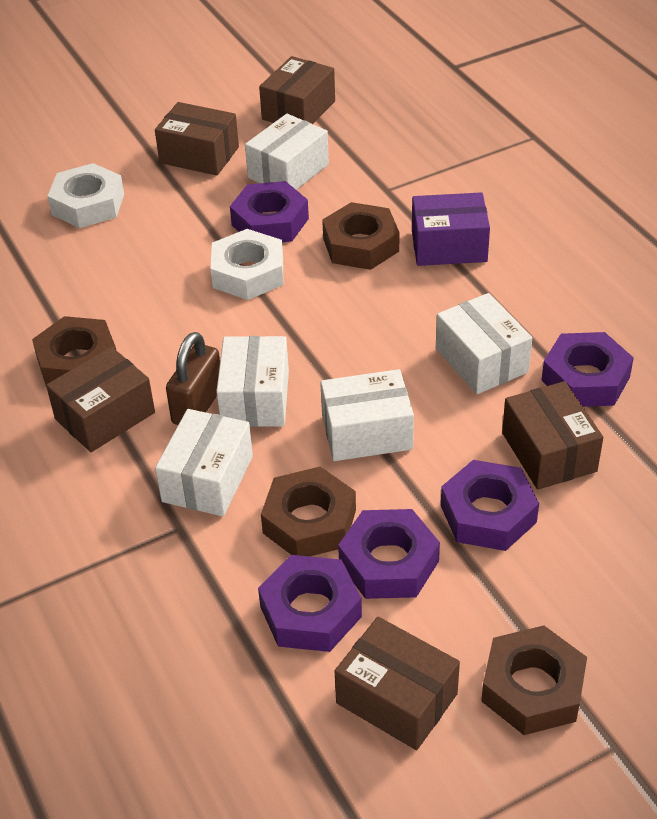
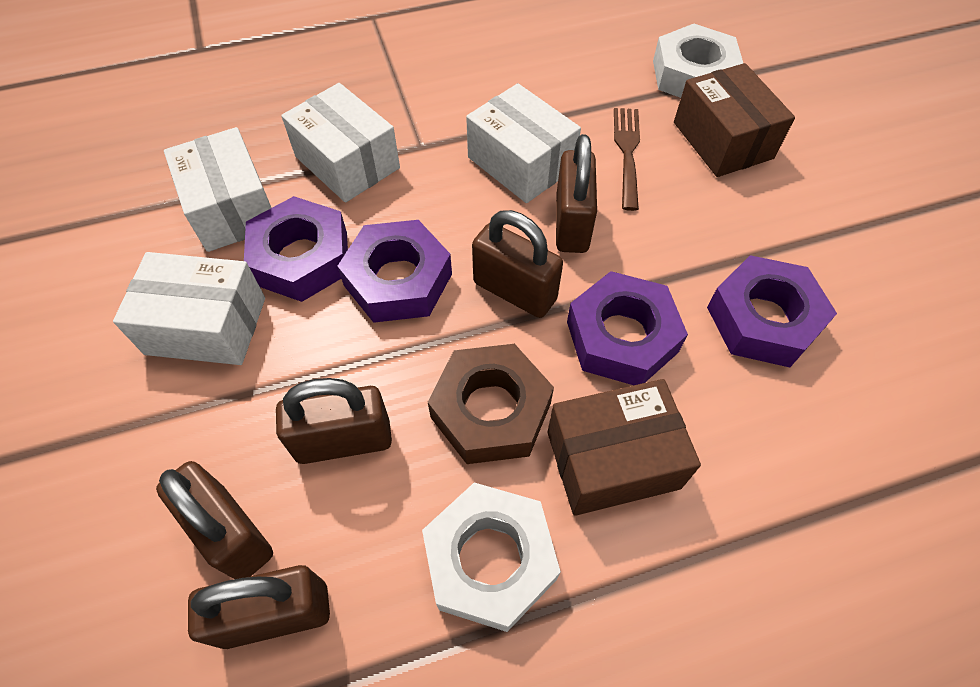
brown box: [46,347,155,452] [155,102,239,176] [259,56,335,124] [335,617,460,750] [502,381,603,490] = 5 -> [548,379,701,516] [674,63,795,177] = 2
brown fork: none = 0 -> [614,108,640,211] = 1
brown nut: [32,316,116,385] [261,467,356,557] [322,202,399,270] [481,625,587,735] = 4 -> [428,344,554,464] = 1
brown padlock: [166,332,220,425] = 1 -> [156,461,273,579] [188,565,330,649] [276,378,392,464] [472,210,563,318] [556,134,597,253] = 5
purple box: [412,192,490,266] = 1 -> none = 0
purple nut: [230,181,309,242] [258,555,362,652] [338,509,440,599] [441,460,539,551] [542,332,634,407] = 5 -> [244,196,348,302] [337,220,452,323] [567,271,688,385] [707,255,837,367] = 4
white box: [155,409,253,516] [216,336,289,427] [245,114,329,190] [320,369,414,461] [436,293,532,394] = 5 -> [113,252,265,365] [164,127,271,252] [281,83,400,203] [466,83,581,203] = 4

